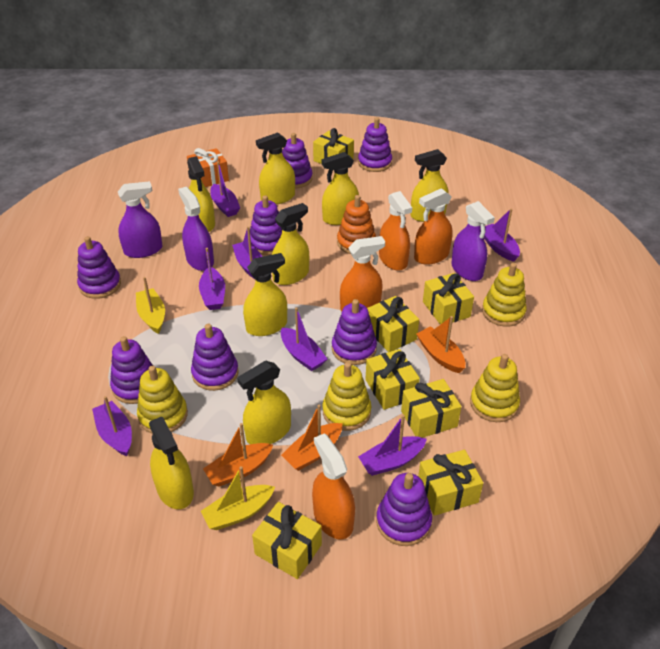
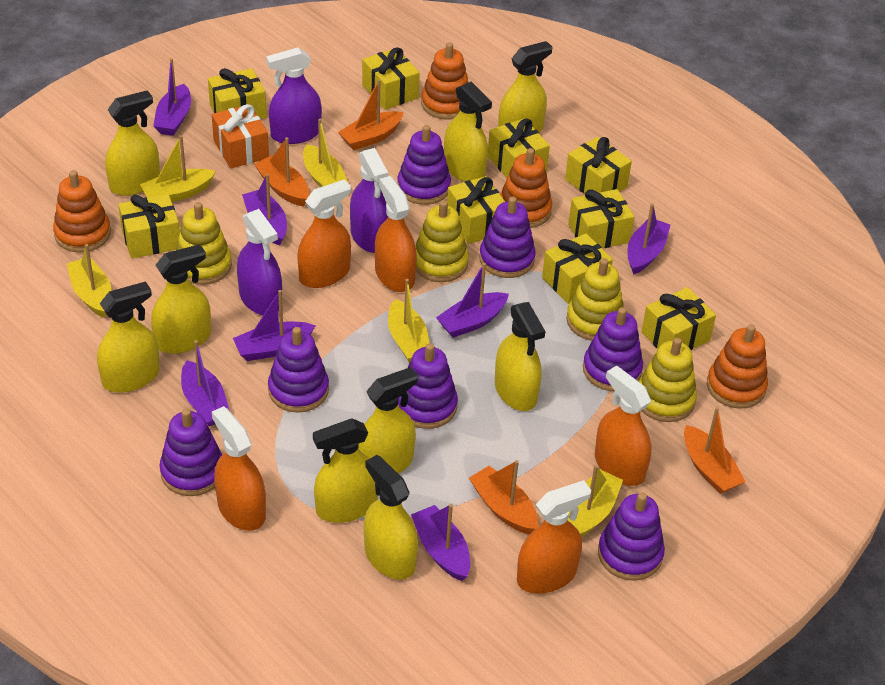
orange boat: [203,423,273,487] [281,405,342,471] [416,316,465,373] = 3 -> [254,137,309,207] [338,79,404,150] [469,460,538,534] [684,407,746,494] = 4
orange spray bottle: [312,433,355,539] [340,236,385,312] [379,191,412,271] [414,188,453,265] = 4 -> [212,406,266,531] [297,180,351,288] [375,176,417,292] [517,480,591,594] [595,366,652,486] = 5
orange stacking toy: [337,195,376,254] = 1 -> [53,170,111,252] [421,42,469,119] [500,148,552,228] [707,324,768,409] = 4
purple stacking toy: [77,236,121,299] [110,336,153,404] [191,324,239,391] [250,195,282,255] [282,133,313,188] [332,299,377,365] [358,117,392,172] [376,473,432,546] = 8 -> [160,408,222,496] [268,327,329,413] [398,125,451,205] [398,343,458,429] [479,197,536,278] [583,307,643,391] [598,492,665,581] = 7
yellow boat: [136,277,165,334] [201,466,275,530] = 2 -> [67,244,111,318] [140,135,216,202] [303,119,349,187] [388,279,429,363] [567,465,623,537] = 5
yellow gift: [252,502,322,579] [313,128,354,164] [365,349,420,410] [367,296,419,352] [401,379,461,438] [418,450,483,516] [423,273,474,325] = 7 -> [118,194,180,259] [208,68,267,119] [362,47,420,110] [447,176,505,244] [488,118,550,177] [542,233,613,304] [565,137,632,194] [568,189,634,248] [641,287,716,350] = 9
yellow spray bottle: [149,417,194,509] [187,156,215,232] [237,361,291,444] [243,253,287,336] [256,132,295,204] [272,203,309,285] [321,152,359,225] [411,149,449,222] = 8 -> [97,281,159,393] [105,91,160,196] [151,244,211,354] [313,418,378,523] [358,367,418,474] [364,455,418,580] [444,82,492,182] [495,302,545,411] [498,41,552,133] = 9

